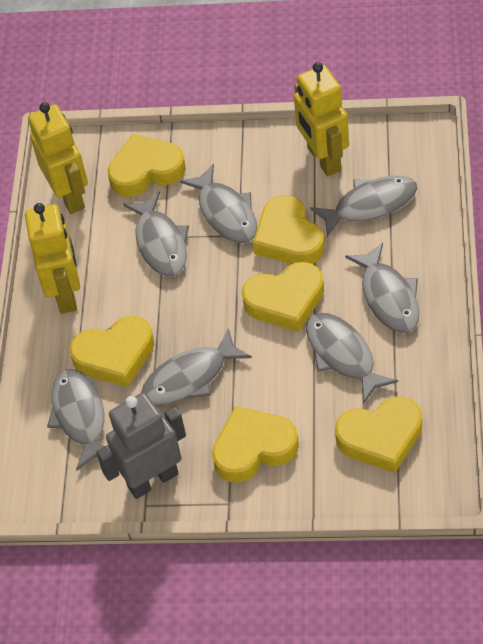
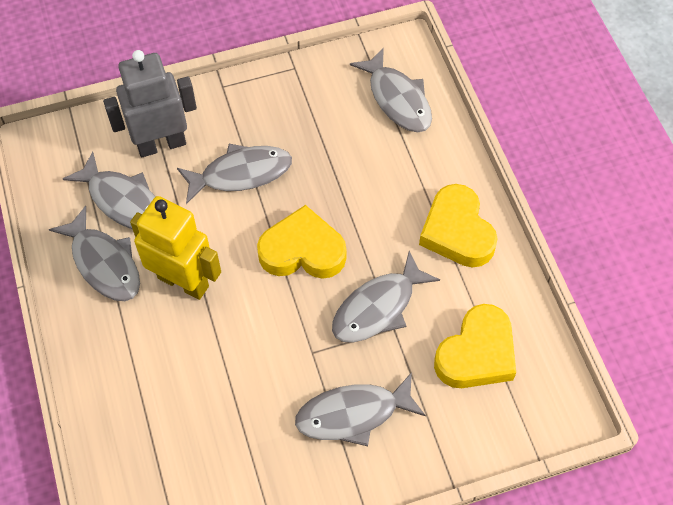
grey fish: [47,369,104,471] [123,191,189,277] [141,328,252,405] [180,164,257,243] [306,313,398,404] [310,176,417,237] [345,243,419,333] = 7 -> [49,206,140,301] [63,151,155,229] [177,144,292,204] [295,372,426,446] [332,251,440,343] [350,47,432,132] = 6
yellow heart: [70,316,154,387] [108,134,186,197] [212,406,299,483] [242,262,324,332] [253,195,325,264] [335,396,422,473] = 6 -> [257,205,347,279] [419,184,498,268] [434,304,516,388] = 3
yellow robot: [25,203,80,314] [28,102,88,214] [294,62,349,176] = 3 -> [130,196,221,300] = 1

